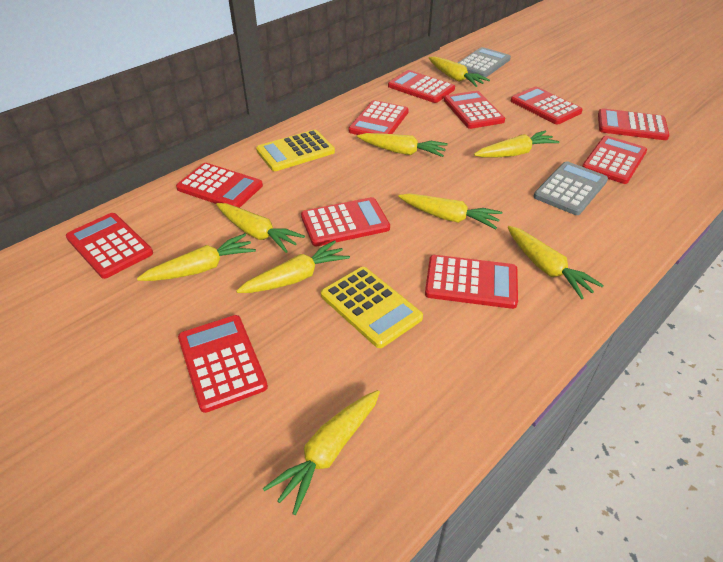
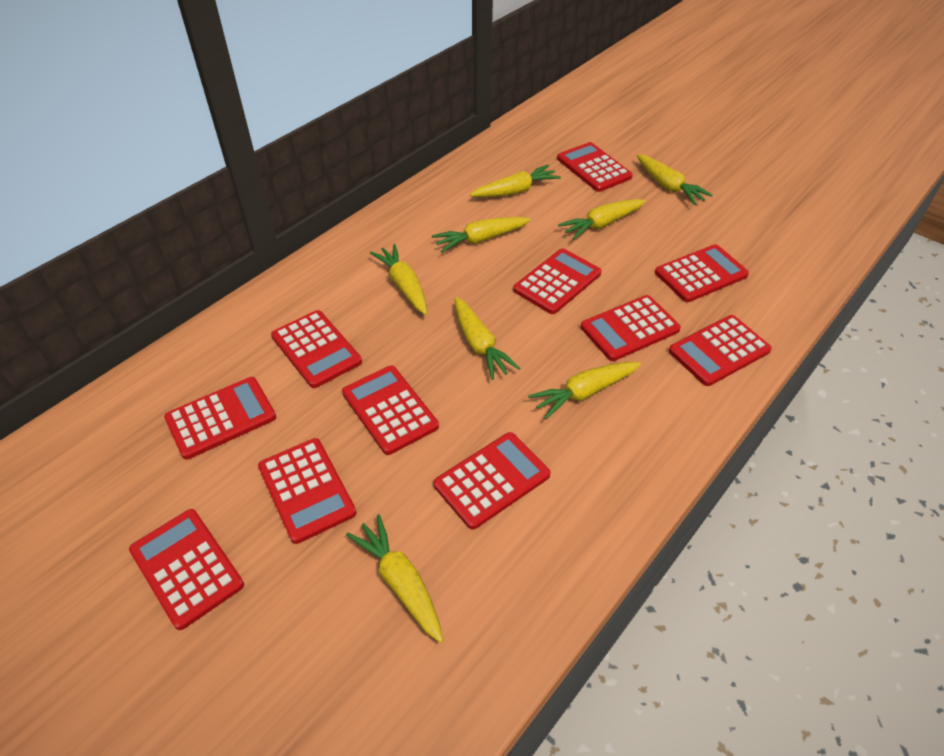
grey calculator: [458,47,511,77] [533,161,608,215] = 2 -> none = 0
yellow calculator: [256,130,335,171] [321,267,423,348] = 2 -> none = 0
yellow carrot: [137,233,256,281] [216,203,305,253] [236,240,350,293] [263,390,380,515] [357,133,448,157] [398,193,502,229] [429,56,490,87] [474,130,559,158] [508,226,604,299] = 9 -> [346,514,443,643] [370,244,427,315] [432,217,531,252] [455,297,520,380] [470,164,561,197] [528,362,641,419] [558,199,646,240] [637,154,713,205] = 8

